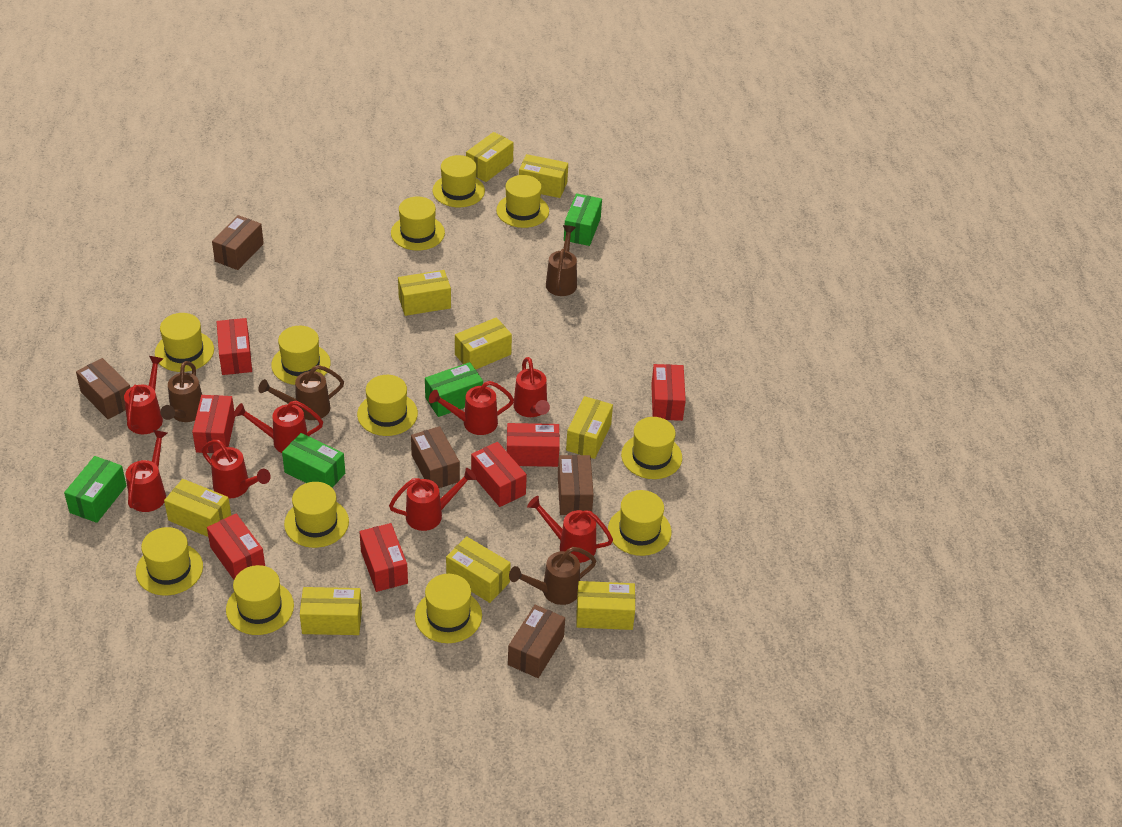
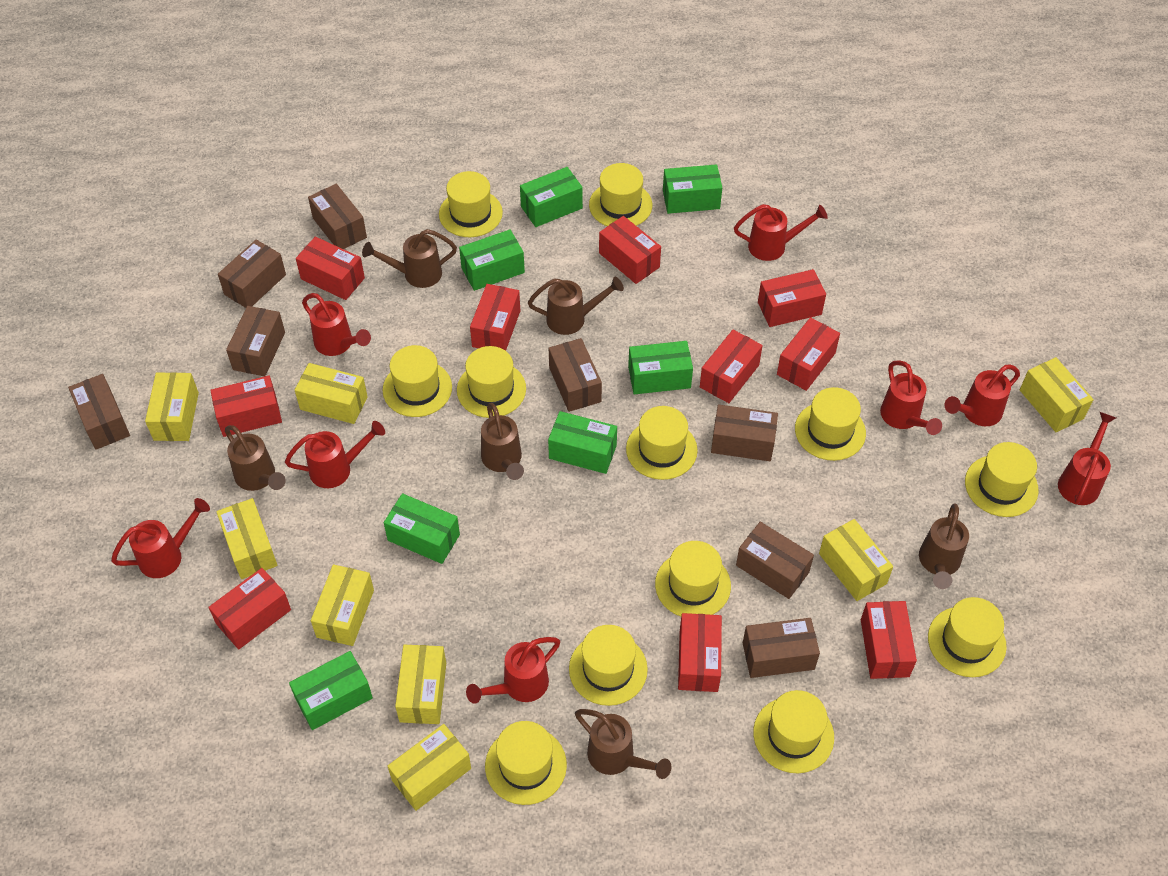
brown box: [76,358,131,419] [212,215,264,270] [411,426,460,488] [508,605,565,678] [558,455,594,515] = 5 -> [68,374,130,450] [218,240,286,308] [226,306,285,376] [308,184,367,249] [549,338,602,412] [711,405,778,461] [736,522,814,599] [743,618,820,678] = 8
brown watering can: [160,361,202,422] [258,365,344,420] [509,547,596,605] [546,225,577,296] = 4 -> [225,425,286,491] [362,229,457,288] [481,403,524,480] [528,277,624,335] [575,709,671,779] [919,503,969,589] = 6
green box: [64,456,127,523] [282,433,345,488] [425,362,483,417] [564,193,602,246] = 4 -> [289,651,373,730] [384,493,460,564] [459,229,525,291] [520,167,583,227] [548,411,617,474] [628,341,693,394] [663,164,722,214] = 7
red box: [192,395,235,453] [207,513,265,580] [217,318,252,375] [359,523,408,592] [471,442,527,507] [506,423,560,467] [651,364,686,421] = 7 -> [208,568,291,649] [210,376,282,437] [296,237,365,300] [470,284,520,351] [599,216,661,284] [678,613,722,692] [700,330,763,403] [758,269,826,327] [777,317,840,391] [861,601,917,679] = 10
yellow box: [164,479,231,537] [300,587,362,635] [398,270,451,316] [446,536,511,603] [455,317,512,370] [466,132,514,182] [519,154,568,198] [566,396,613,459] [576,581,635,630] = 9 -> [145,372,199,441] [216,498,278,579] [295,363,368,424] [311,564,374,646] [388,724,471,811] [395,645,446,724] [819,519,893,601] [1020,357,1094,432] = 8

